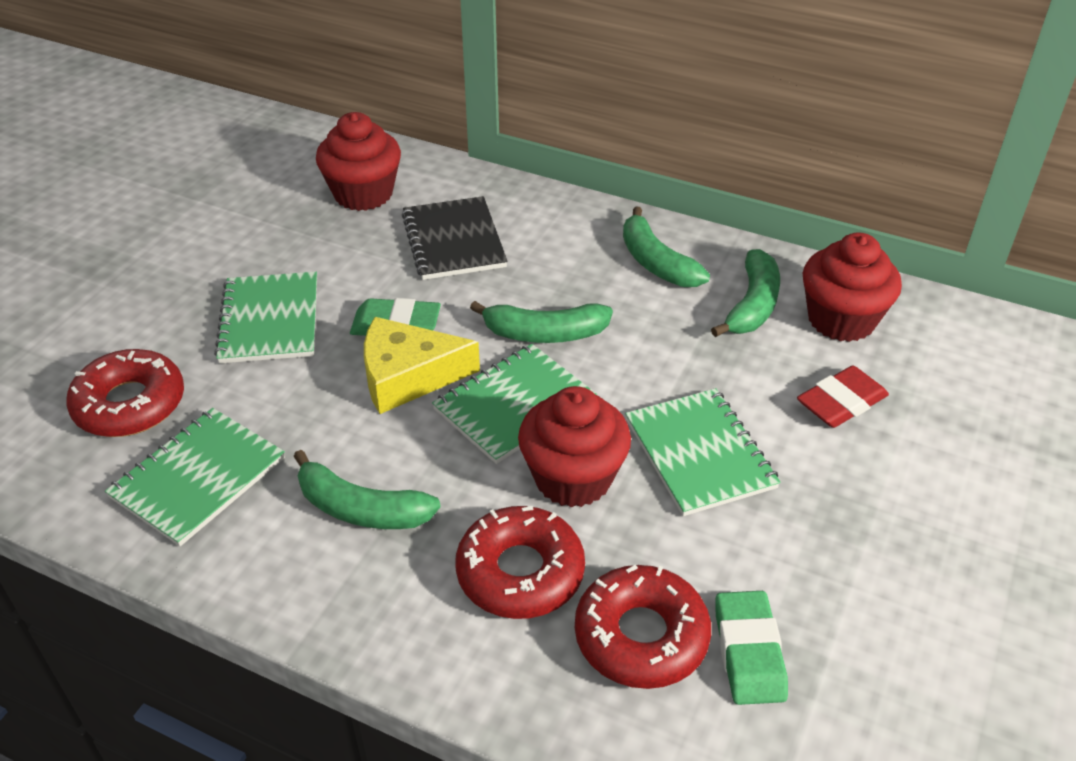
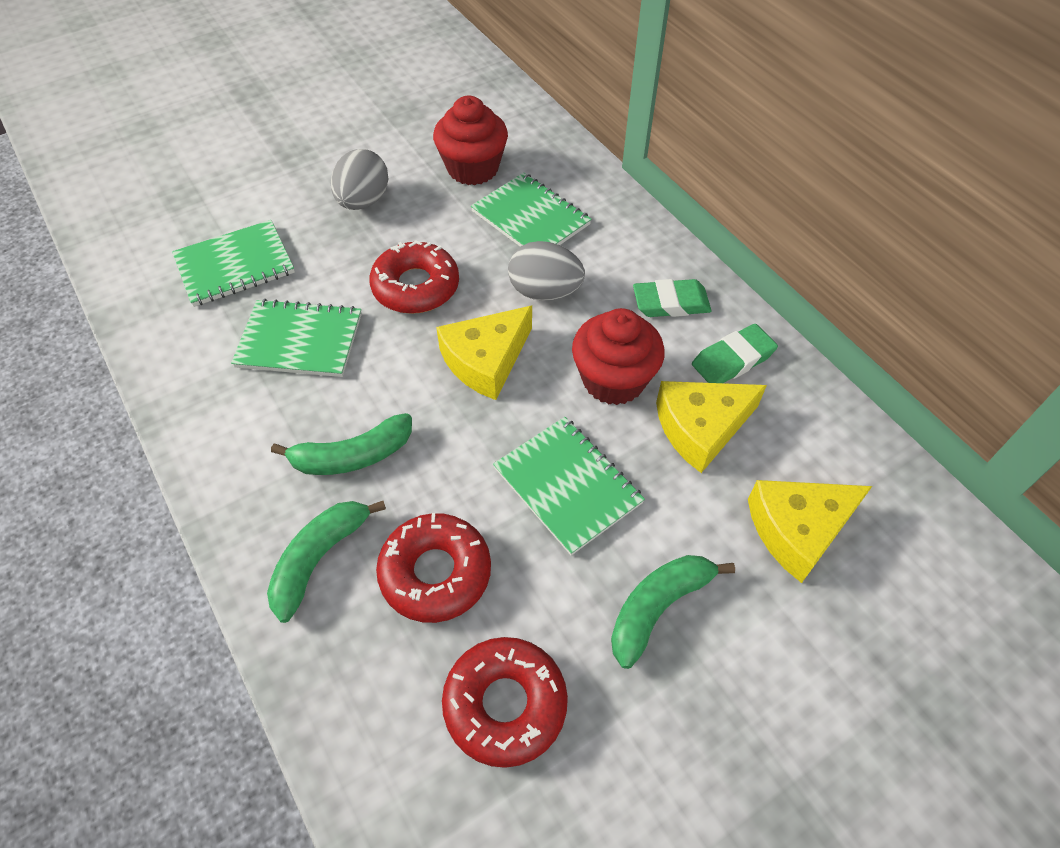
black notebook: [402,196,508,280] = 1 -> none = 0
green banana: [294,450,441,529] [470,301,613,343] [623,206,710,287] [711,249,780,337] = 4 -> [267,501,386,623] [271,413,412,475] [611,555,735,669] = 3
grey egg: none = 0 -> [331,149,388,210] [508,241,585,301] = 2
red cupcake: [316,112,401,211] [518,386,631,507] [803,232,902,342] = 3 -> [433,96,508,185] [572,308,665,405] = 2
red eraser: [797,366,889,428] = 1 -> none = 0
yellow cheese: [364,317,480,414] = 1 -> [436,306,532,400] [656,381,767,473] [748,480,872,583] = 3

